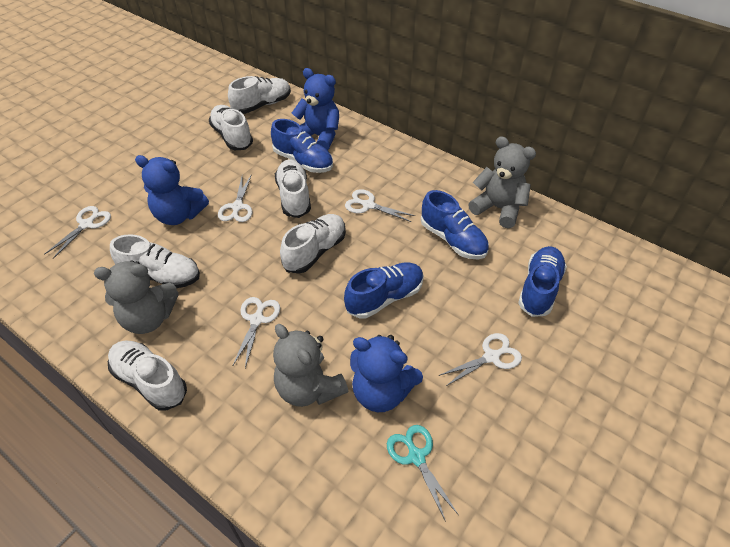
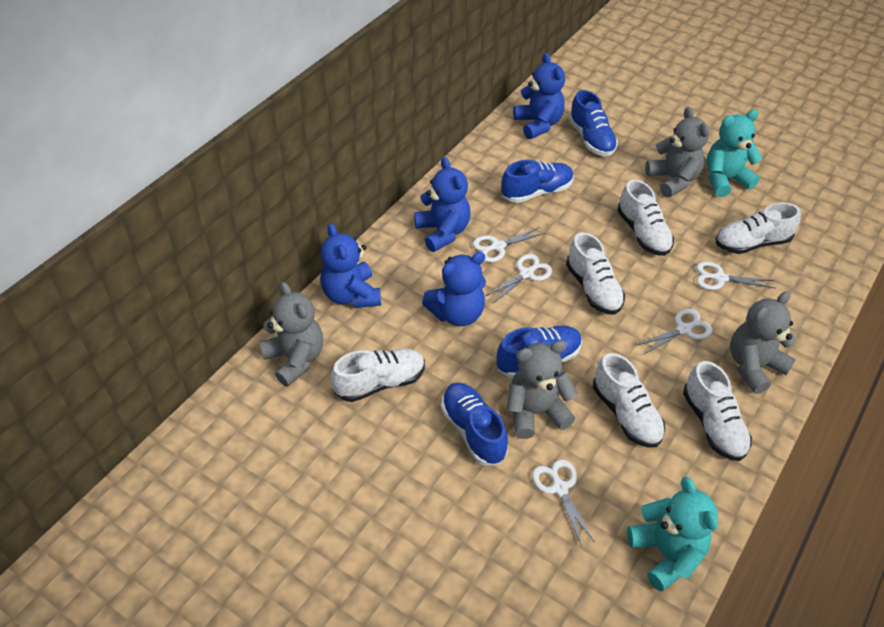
blue teddy bear: [135,155,209,225] [292,68,339,151] [350,335,423,412] = 3 -> [320,223,381,308] [414,157,470,252] [422,252,486,326] [513,53,565,139] = 4
grey teddy bear: [94,260,179,334] [273,324,348,407] [468,136,536,228] = 3 -> [260,282,323,387] [507,341,578,439] [645,107,709,197] [730,291,797,394] = 4
turquoise scissors: [387,425,458,522] = 1 -> none = 0
turquoise teddy bear: none = 0 -> [627,477,718,591] [707,110,762,197] = 2

